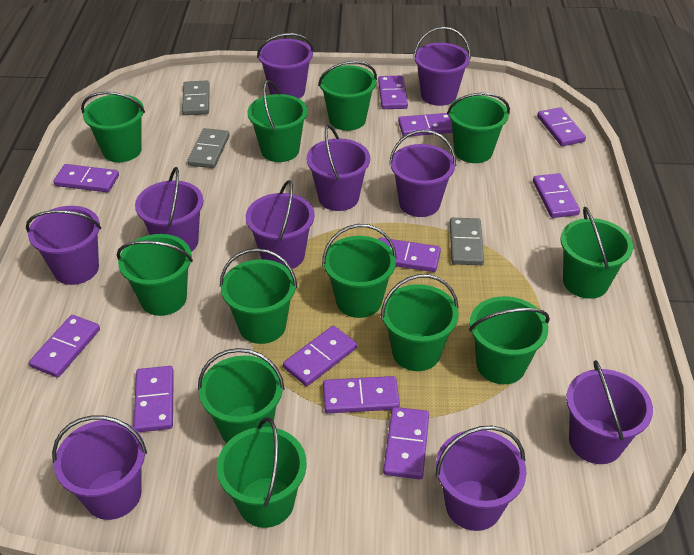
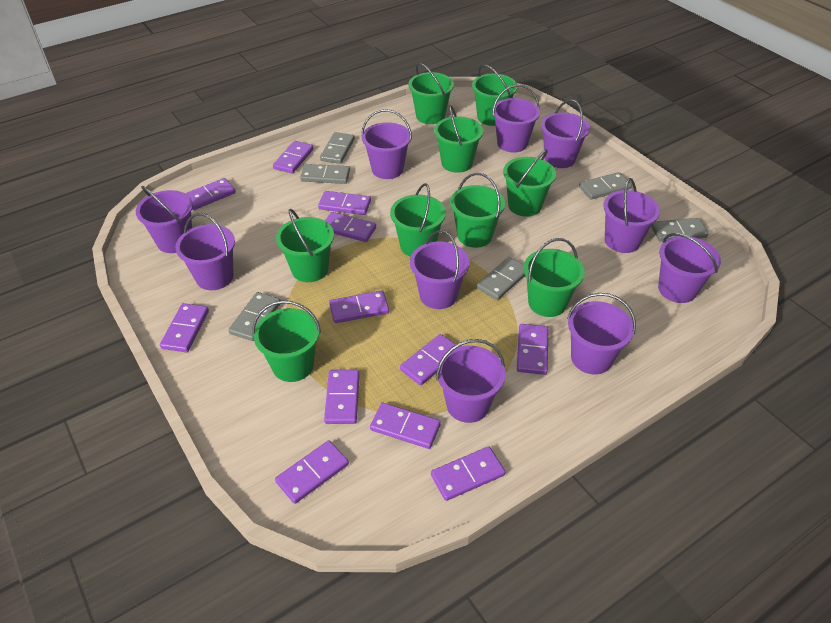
green bucket: [81,92,145,162] [117,234,193,316] [198,348,285,443] [217,417,306,528] [220,248,297,344] [248,80,308,162] [318,61,377,131] [322,224,397,318] [381,274,459,371] [447,92,510,163] [469,296,550,384] [561,207,633,299] = 12 -> [252,300,321,382] [276,209,334,282] [390,183,446,257] [408,63,454,124] [434,105,483,173] [450,173,505,248] [472,64,518,126] [503,149,556,217] [524,238,585,317] = 9
grey domino: [182,80,210,115] [187,128,230,168] [450,218,484,265] = 3 -> [228,292,281,341] [300,164,350,184] [320,132,355,164] [477,257,525,300] [579,172,632,200] [651,218,709,242] = 6
purple domino: [29,315,100,378] [53,164,119,192] [133,366,174,432] [283,326,357,386] [323,376,400,413] [378,75,408,109] [378,238,441,272] [383,407,429,479] [398,113,453,137] [533,173,580,218] [537,107,586,146] = 11 -> [160,303,209,352] [185,178,236,211] [273,141,314,174] [275,440,349,504] [318,191,371,215] [324,370,360,424] [325,212,376,242] [329,291,389,323] [370,403,441,449] [400,334,456,385] [431,446,505,501] [517,324,548,375] = 12

